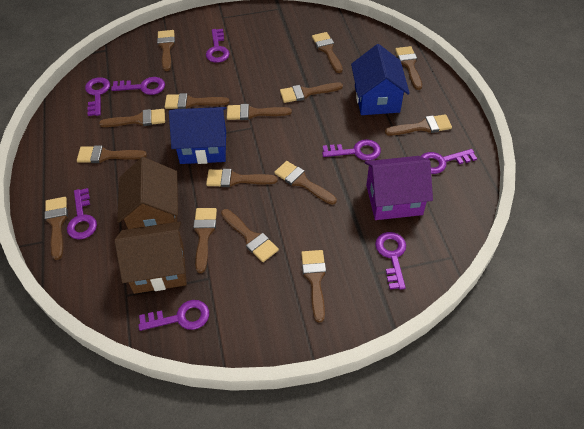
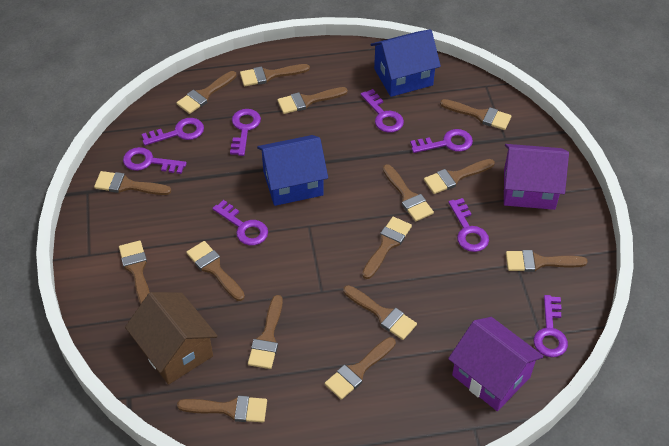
brown house: [115,221,187,294] [117,157,178,229] = 2 -> [125,292,218,385] = 1
purple house: [365,156,433,220] = 1 -> [448,317,544,411] [504,144,569,210] = 2

